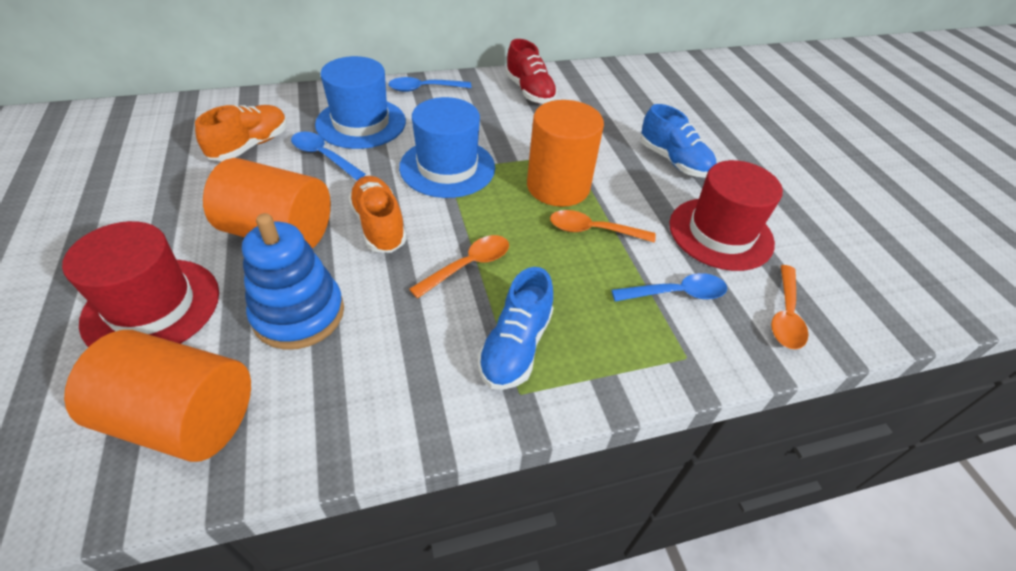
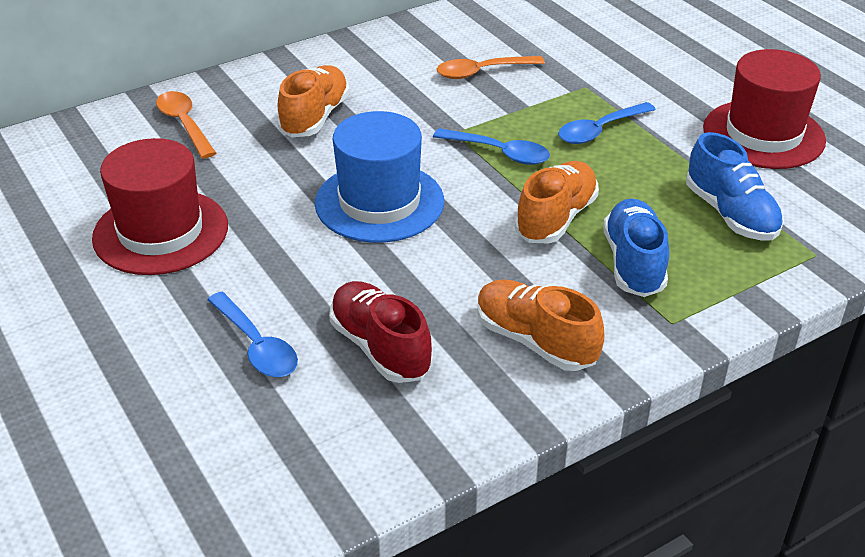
blue hat: [315,56,406,149] [399,97,495,198] = 2 -> [315,111,444,243] = 1
blue stacking toy: [242,213,344,350] = 1 -> none = 0
orange cylinder: [64,330,251,462] [203,158,331,249] [527,100,604,207] = 3 -> none = 0
orange shoe: [195,105,287,161] [348,176,407,253] = 2 -> [277,65,350,138] [477,279,605,371] [515,161,599,244] = 3
orange spoon: [409,235,509,298] [550,210,656,242] [771,265,808,349] = 3 -> [156,91,216,159] [437,56,545,79] = 2

